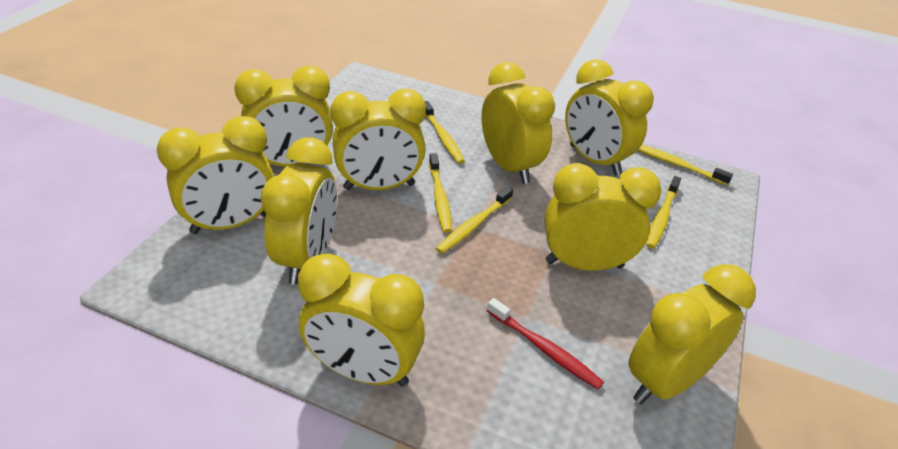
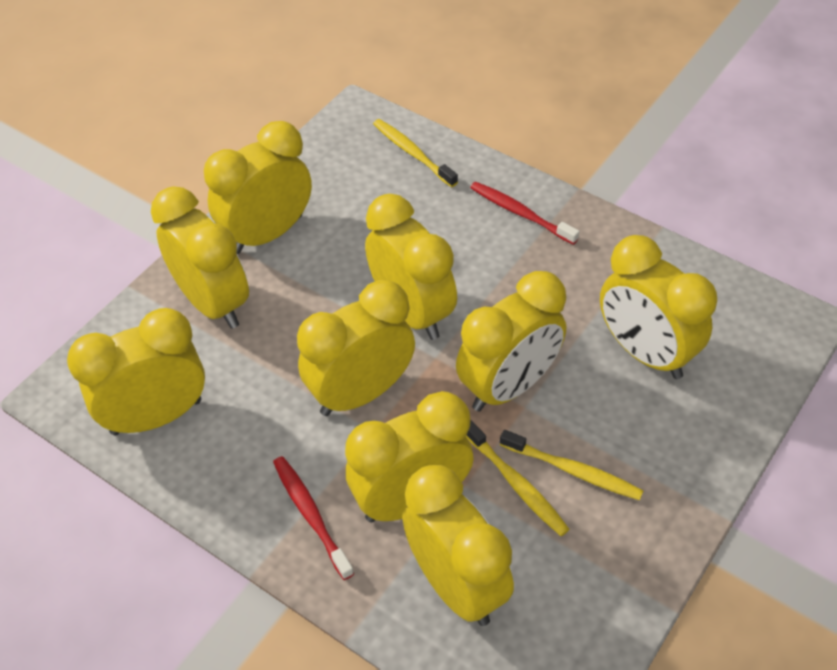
red toothbrush: [487,298,604,389] = 1 -> [273,456,354,580] [470,182,580,245] = 2
yellow toothbrush: [424,101,465,164] [429,153,452,233] [436,187,513,254] [638,145,733,185] [646,176,681,249] = 5 -> [373,119,458,187] [466,420,570,536] [500,430,643,500] = 3

